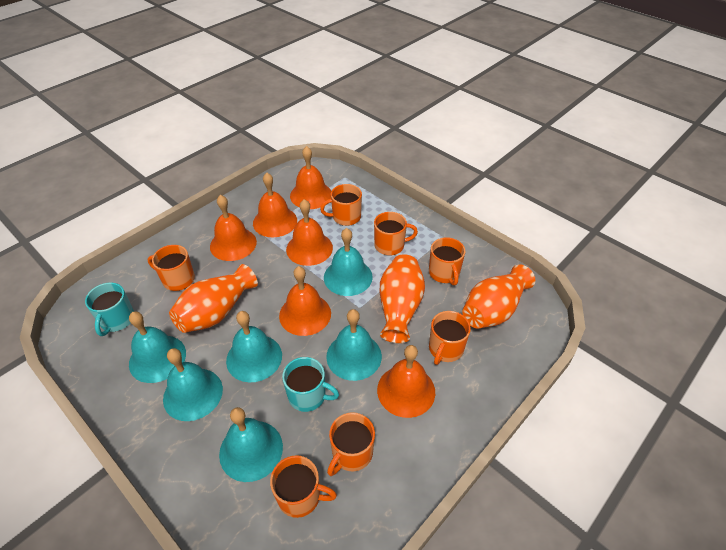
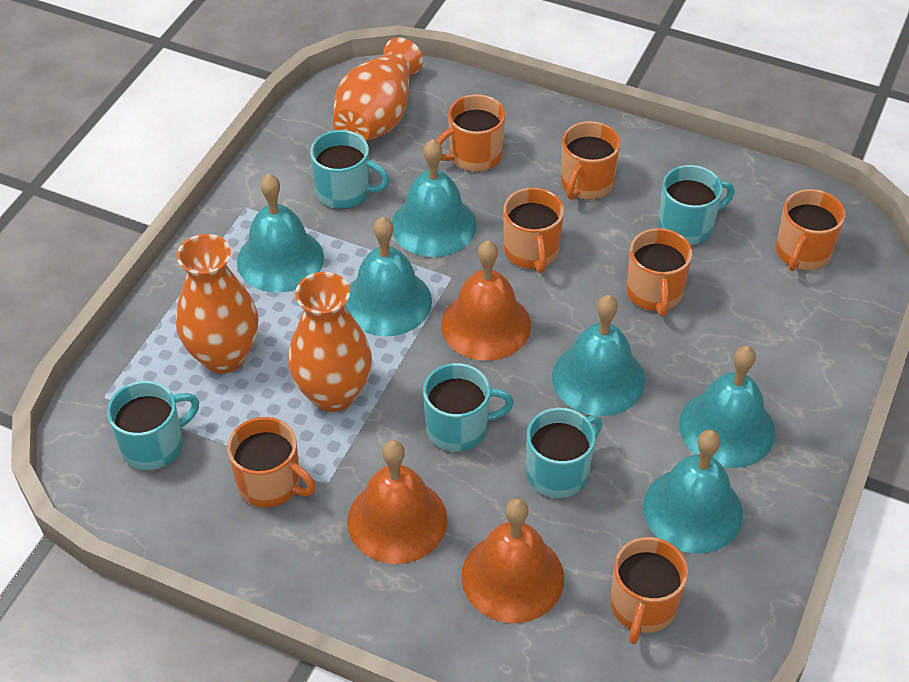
orange bell: [210,195,257,261] [253,173,297,237] [279,266,331,336] [286,199,333,266] [290,146,331,209] [377,345,435,418] = 6 -> [347,440,447,564] [441,240,531,361] [461,498,564,623] = 3
turquoise mug: [85,283,134,336] [282,357,339,412] = 2 -> [107,381,199,470] [310,130,389,209] [423,363,514,452] [526,408,602,498] [658,165,735,245] = 5

